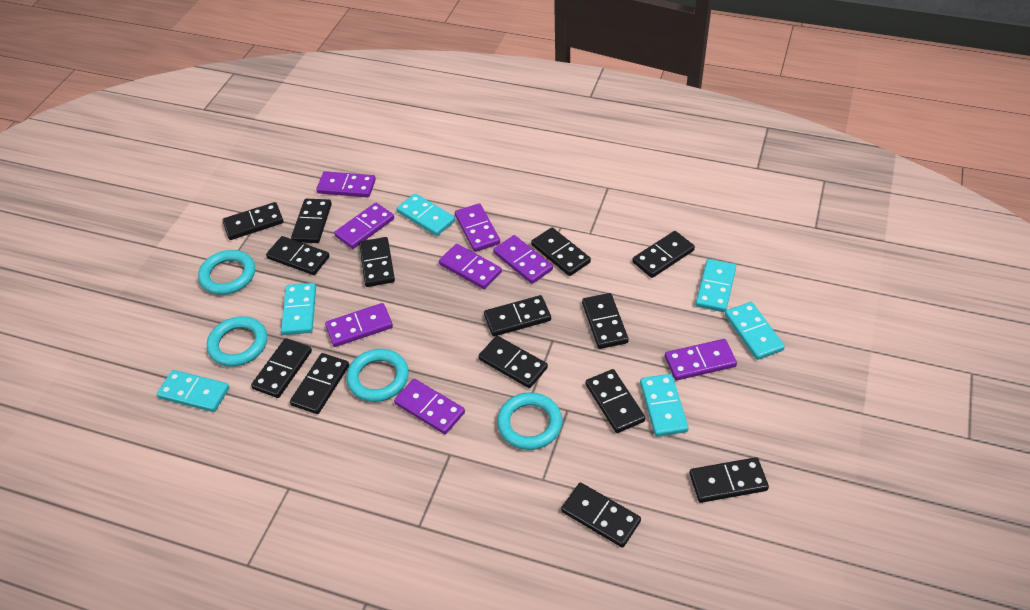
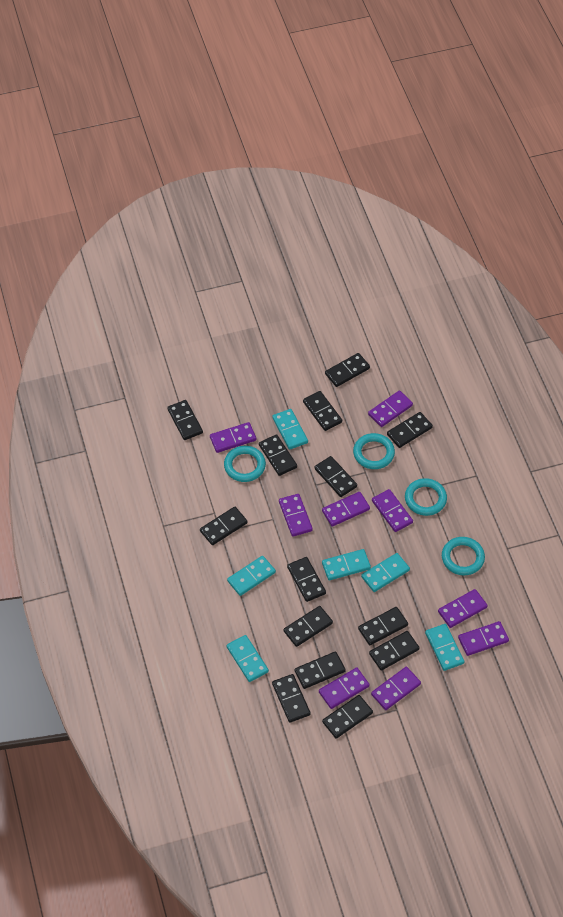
purple domino: [316,171,376,197] [325,303,393,347] [334,203,394,249] [394,379,465,434] [439,244,502,289] [455,203,500,252] [493,235,553,284] [665,339,737,380] = 8 -> [210,422,256,453] [279,494,313,537] [319,667,370,709] [322,492,370,527] [368,390,413,427] [371,667,421,710] [372,489,413,532] [438,589,488,628] [458,621,509,656] = 9

